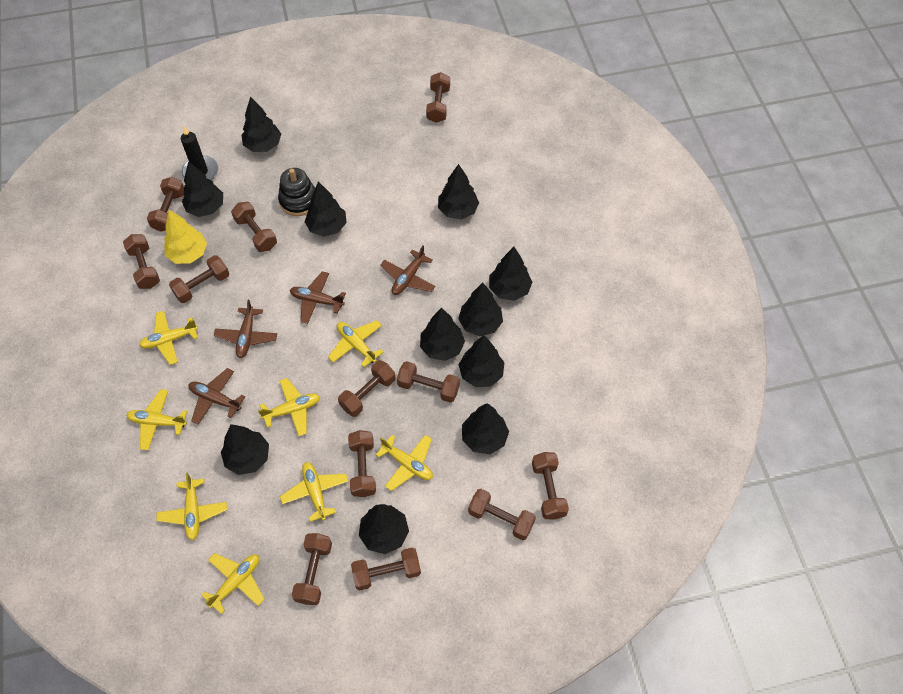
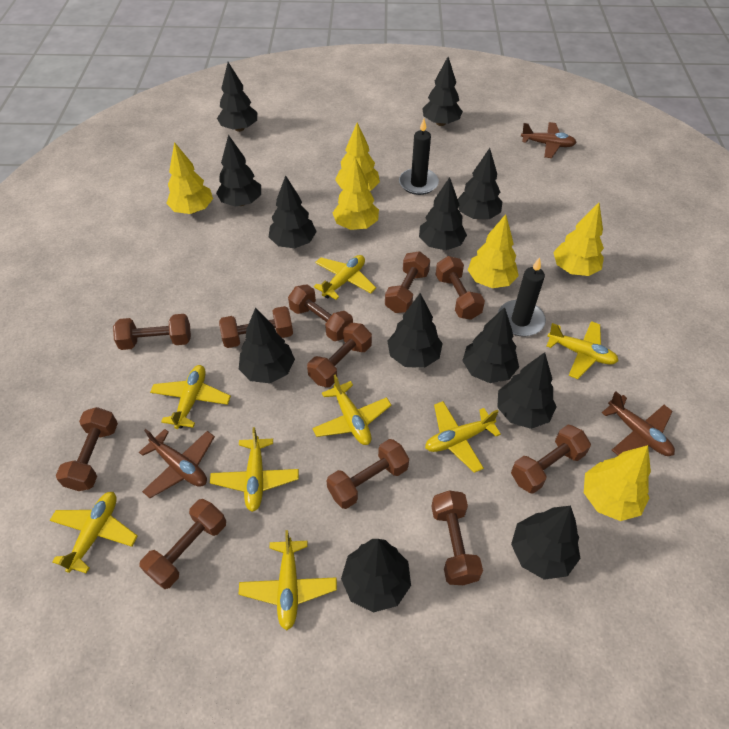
black candle: [181,126,218,180] = 1 -> [399,119,439,195] [498,257,546,337] = 2
black stacking toy: [278,168,315,216] = 1 -> none = 0
black tree: [182,161,223,217] [221,424,269,475] [242,96,281,152] [304,181,347,237] [359,504,409,554] [420,307,465,361] [438,164,479,219] [458,283,503,336] [459,335,504,387] [462,403,509,454] [489,247,532,301] = 11 -> [216,135,261,207] [217,62,257,132] [239,307,295,383] [269,175,317,248] [341,539,411,612] [387,293,443,368] [419,177,467,250] [422,57,463,126] [458,148,502,219] [462,307,519,383] [497,352,556,429] [511,506,580,580] = 12
brown dumbbell: [123,234,160,289] [147,177,184,232] [169,255,229,303] [231,202,277,252] [292,533,332,605] [338,360,395,417] [348,430,376,497] [351,547,421,591] [397,361,460,403] [426,72,450,123] [468,489,536,540] [532,452,569,520] = 12 -> [56,407,118,491] [113,314,191,350] [139,499,226,589] [219,306,293,348] [288,284,353,341] [307,323,372,387] [327,439,409,509] [385,251,430,313] [431,490,483,585] [436,256,485,320] [511,425,591,494] = 11
brown plane: [188,368,245,425] [214,300,277,358] [290,271,346,324] [380,246,436,295] = 4 -> [139,429,215,498] [521,122,577,158] [602,391,675,456] = 3
yellow tree: [164,210,207,264] = 1 -> [166,142,213,214] [333,158,379,230] [335,122,380,191] [468,214,519,288] [553,203,604,276] [584,445,651,521] = 6

